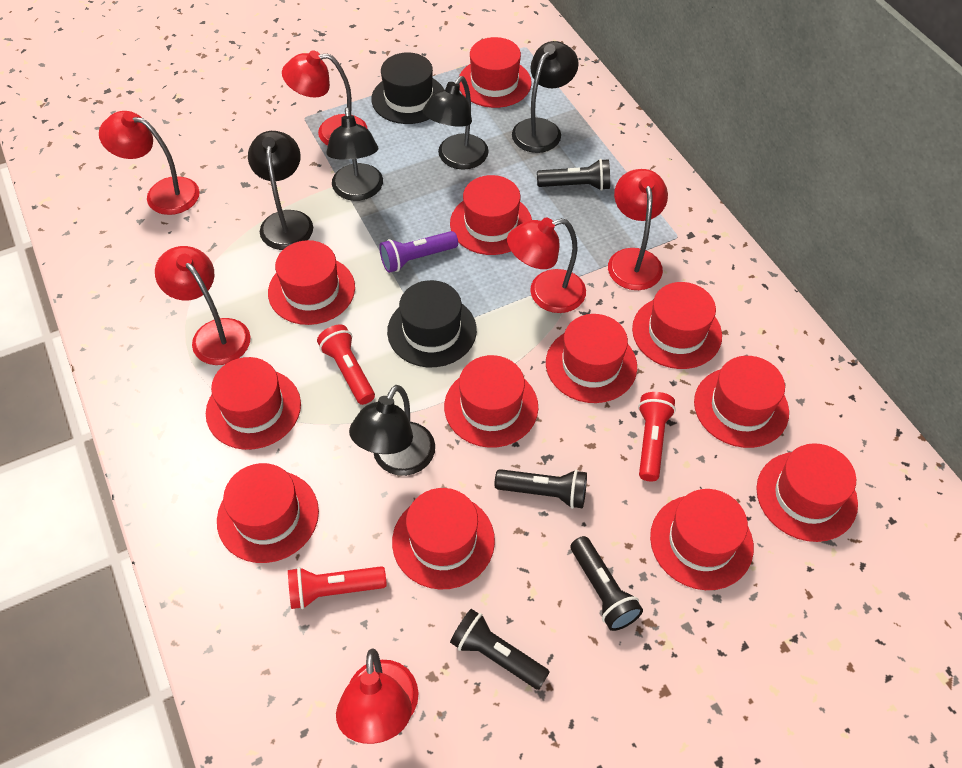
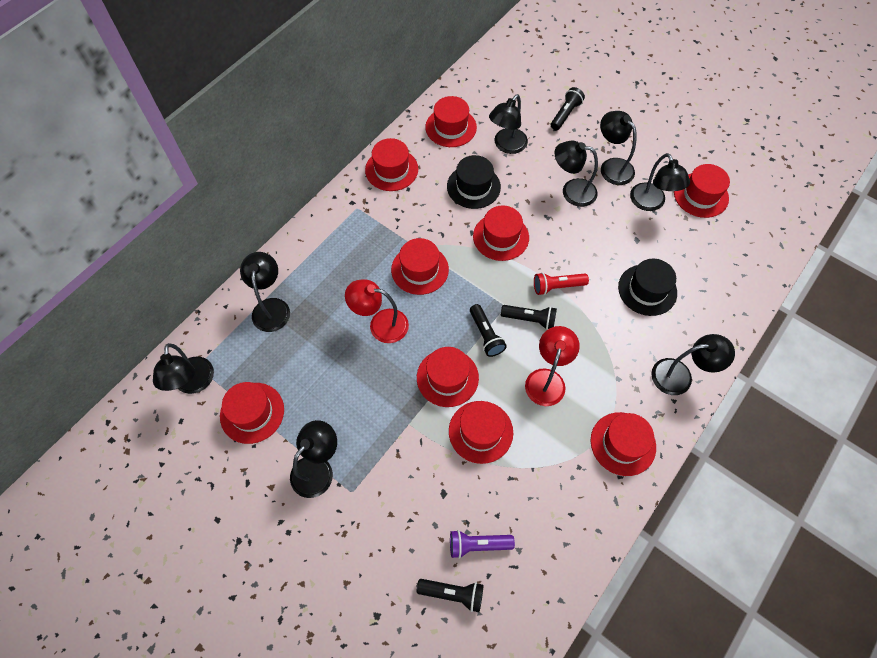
black lamp: [248,131,313,250] [326,107,383,201] [349,385,435,476] [422,76,489,170] [512,41,579,153] = 5 -> [153,343,214,394] [240,252,290,332] [290,420,337,498] [489,94,528,154] [554,141,598,207] [600,111,636,185] [630,153,690,211] [651,334,735,395] = 8
red flashlight: [288,566,387,609] [317,324,375,405] [638,392,676,482] = 3 -> [534,272,589,295] = 1
red hat: [206,357,301,450] [217,463,319,563] [268,240,355,325] [392,488,495,589] [444,355,538,448] [450,175,532,255] [459,37,532,108] [546,314,637,403] [632,282,722,369] [650,489,754,590] [694,356,789,448] [756,443,858,542] = 12 -> [220,382,284,444] [365,138,418,191] [391,238,449,295] [417,347,479,407] [425,96,477,147] [449,401,513,464] [473,205,529,261] [591,412,656,476] [674,164,730,218] = 9
red lamp: [99,111,200,215] [155,246,251,365] [282,50,368,146] [336,648,418,744] [507,218,586,313] [608,169,668,290] = 6 -> [345,279,409,343] [525,326,580,406] = 2

